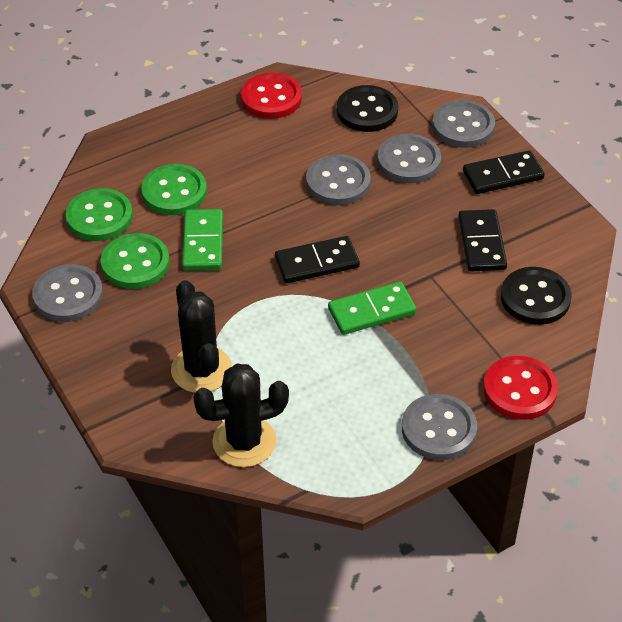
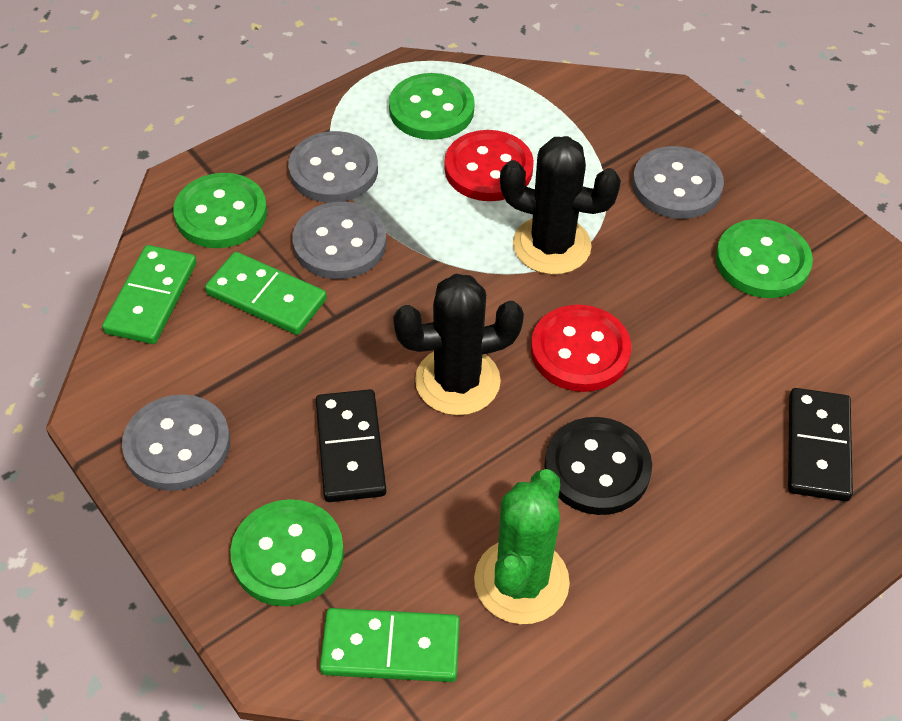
black button: [337,85,398,132] [501,267,571,325] = 2 -> [544,417,652,515] = 1
black domino: [275,236,360,283] [458,209,507,271] [463,150,545,194] = 3 -> [316,389,386,502] [788,388,853,501] = 2
green button: [66,188,133,241] [101,233,170,289] [141,164,207,215] = 3 -> [173,173,267,248] [230,499,344,606] [389,73,475,140] [715,219,813,298] = 4
green cactus: none = 0 -> [474,469,570,624] = 1
green domino: [182,209,223,270] [328,282,416,335] = 2 -> [102,245,197,344] [205,252,327,335] [320,608,460,682] = 3
grey button: [32,264,103,322] [306,154,371,205] [377,134,441,183] [402,394,477,460] [432,100,495,148] = 5 -> [122,394,230,491] [288,131,378,203] [292,201,386,279] [632,146,724,219] = 4

